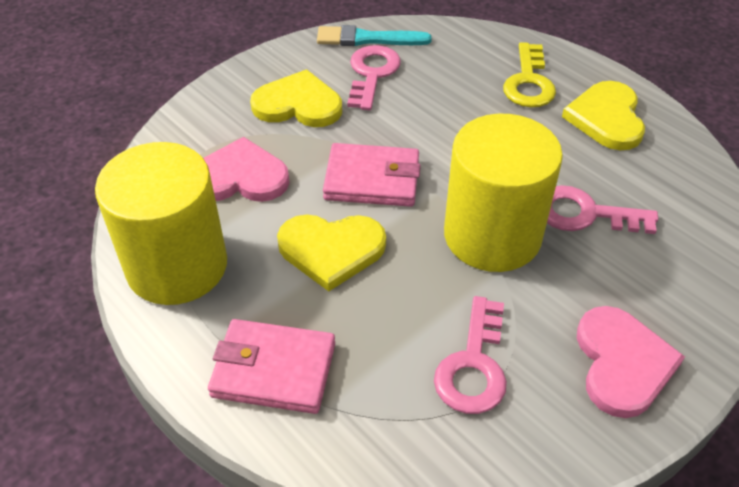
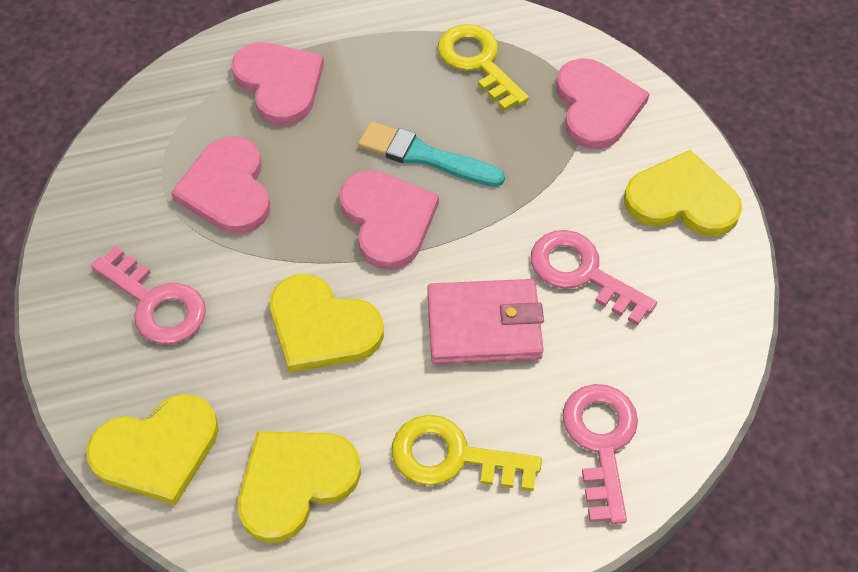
pink heart: [203,137,290,202] [577,306,685,418] = 2 -> [171,136,270,234] [231,42,324,125] [339,170,439,270] [556,58,650,149] = 4
pink wallet: [208,319,335,414] [323,143,421,207] = 2 -> [427,279,544,364] = 1
yellow cylinder: [95,142,227,305] [444,114,563,272] = 2 -> none = 0
yellow heart: [250,69,342,127] [277,215,386,291] [562,81,645,150] = 3 -> [86,394,219,505] [238,431,361,543] [270,274,384,373] [624,150,742,236] = 4
yellow key: [503,42,556,107] = 1 -> [392,415,542,491] [438,24,529,111] = 2

